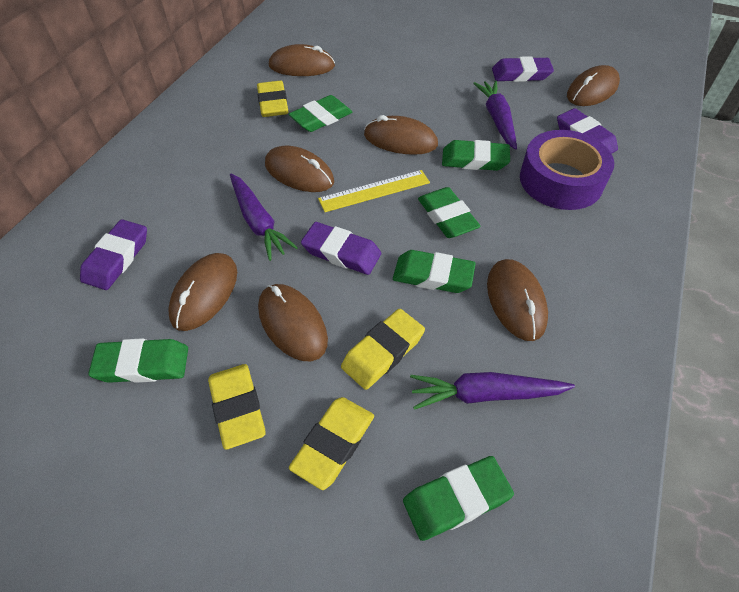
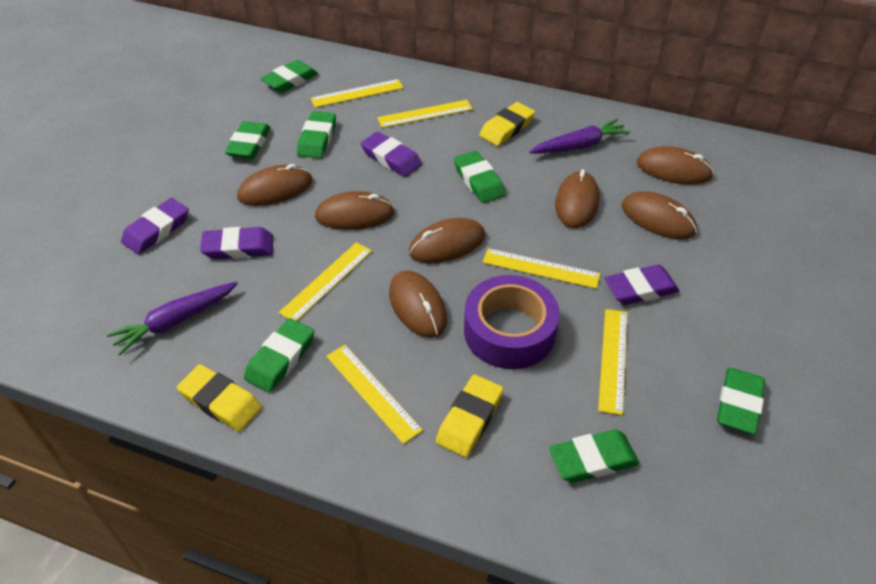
green eraser: [88,338,188,383] [289,95,352,132] [393,250,476,293] [403,456,514,541] [418,187,480,238] [442,140,510,171] = 6 -> [225,121,271,159] [244,318,314,392] [260,60,318,93] [297,111,336,159] [454,151,506,203] [549,429,639,483] [717,368,765,434] = 7
purple carrot: [230,174,298,261] [410,372,575,410] [473,80,517,150] = 3 -> [107,282,238,355] [529,119,630,153] = 2
yellow eraser: [208,364,265,450] [257,81,288,117] [289,397,374,490] [341,309,425,390] = 4 -> [177,364,262,432] [436,375,503,457] [479,102,535,146] = 3
yellow ruler: [318,170,430,212] = 1 -> [279,242,372,321] [311,79,404,108] [326,345,423,444] [377,100,473,128] [482,248,600,289] [598,309,627,415] = 6

